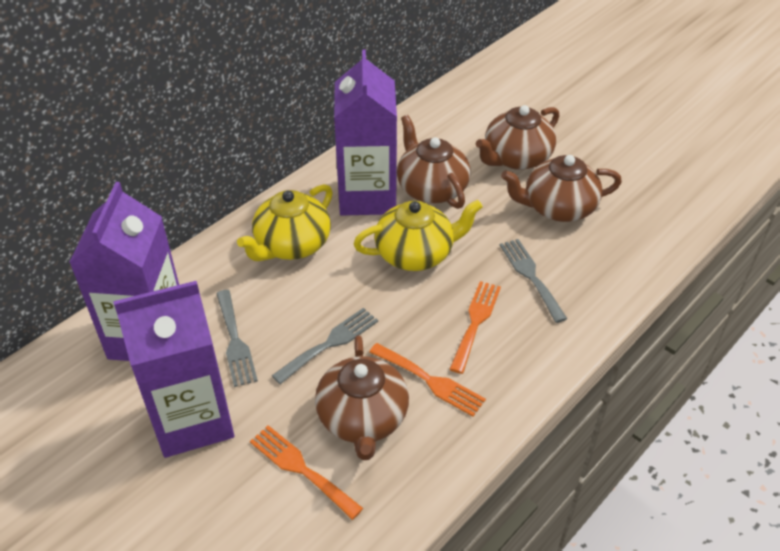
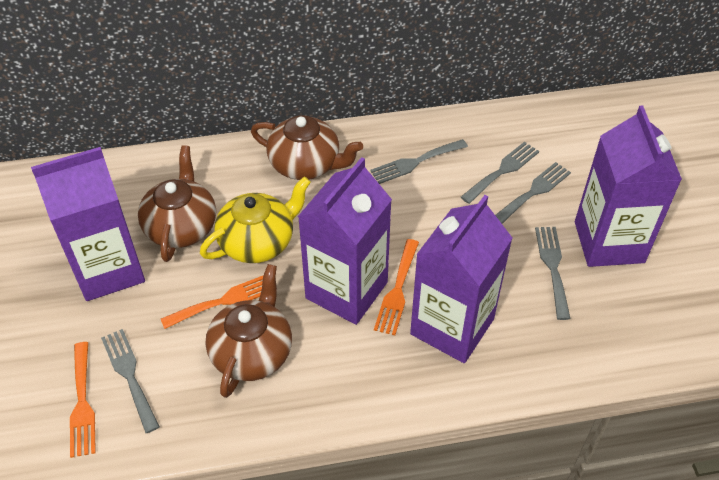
brown teapot: [315,335,409,460] [397,115,471,209] [476,105,560,170] [501,155,622,222] = 4 -> [138,145,216,262] [205,264,292,398] [251,115,363,180] = 3
grey fork: [216,290,258,387] [272,308,378,384] [500,239,567,323] = 3 -> [101,329,160,433] [370,139,468,184] [461,142,539,204] [495,162,571,224] [535,227,571,320] = 5
purple carton: [69,182,179,361] [113,281,234,458] [334,49,397,216] = 3 -> [31,147,145,301] [298,157,392,325] [410,195,512,363] [575,106,682,267] = 4
yellow teapot: [237,184,333,261] [354,200,483,271] = 2 -> [200,176,311,263] = 1

